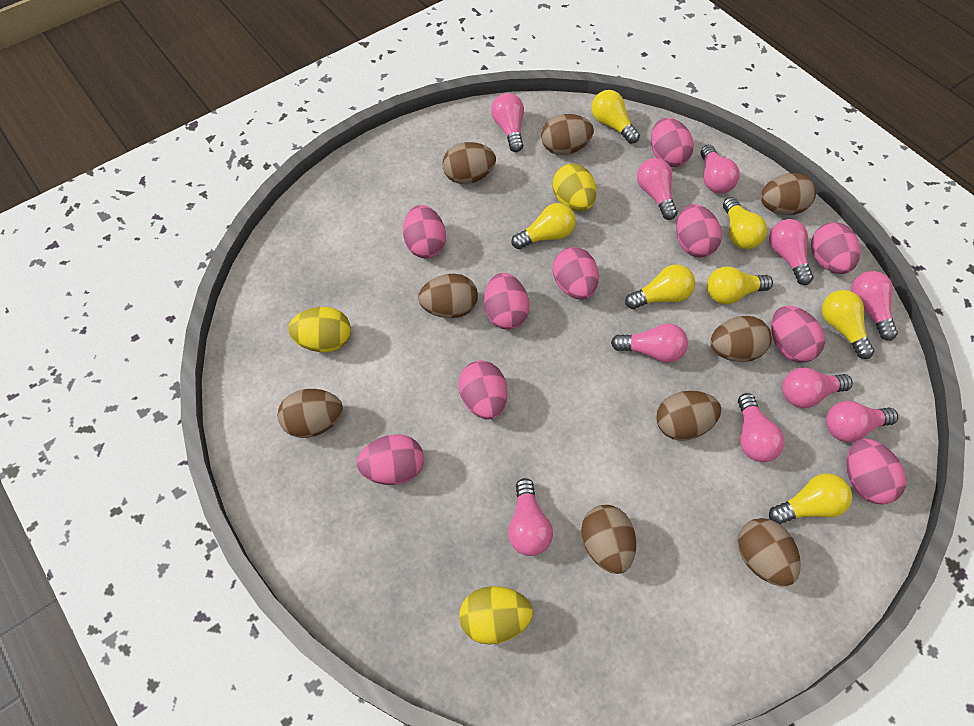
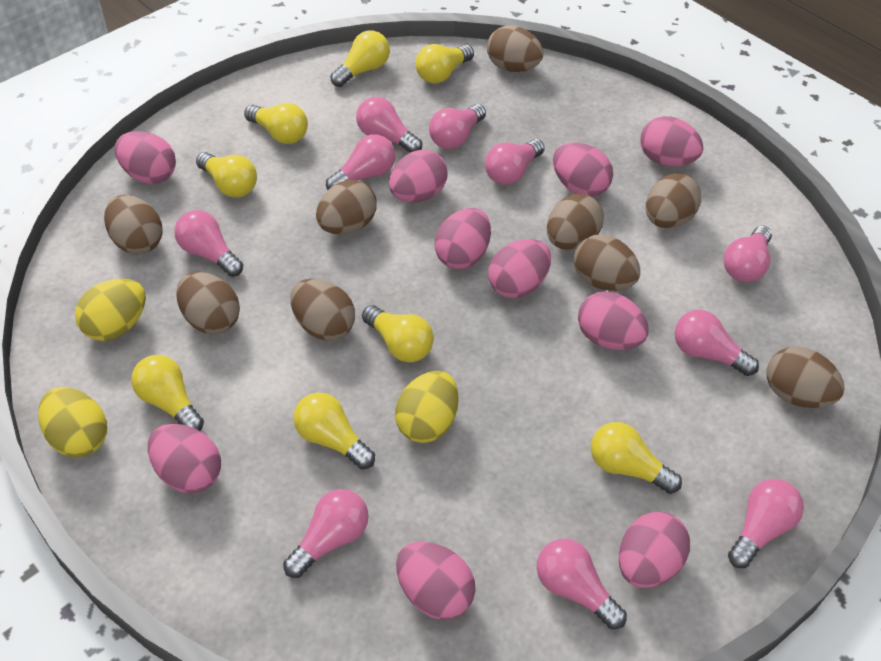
yellow light bulb: [511,203,576,249] [592,90,640,144] [625,264,695,309] [707,266,773,304] [723,197,768,249] [769,473,852,524] [822,290,874,359] = 7 -> [132,355,204,431] [196,152,257,197] [244,103,308,144] [294,392,375,469] [330,30,390,87] [362,305,434,362] [415,44,474,83] [591,422,682,494] = 8

